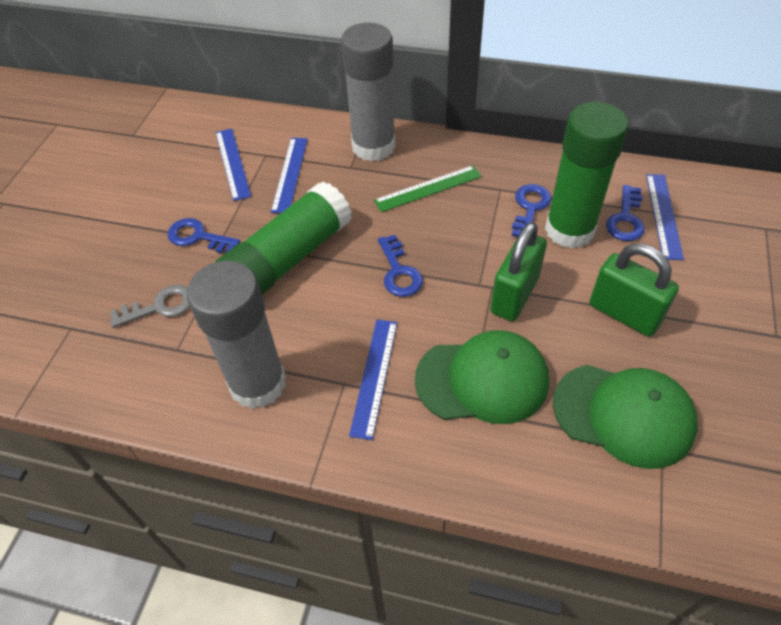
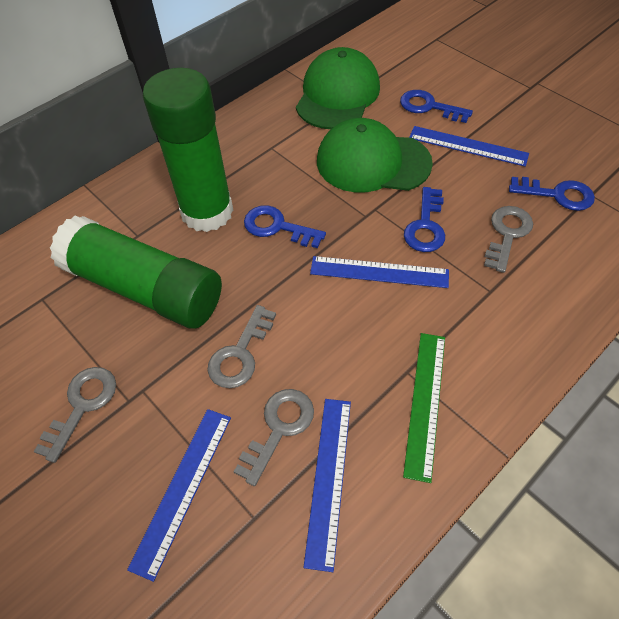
green padlock: [491,222,547,321] [590,244,679,337] = 2 -> none = 0
grey glue stick: [187,261,286,409] [341,23,396,161] = 2 -> none = 0
grey key: [110,285,190,328] = 1 -> [34,367,116,463] [208,305,276,388] [234,389,314,486] [484,206,533,273] = 4

